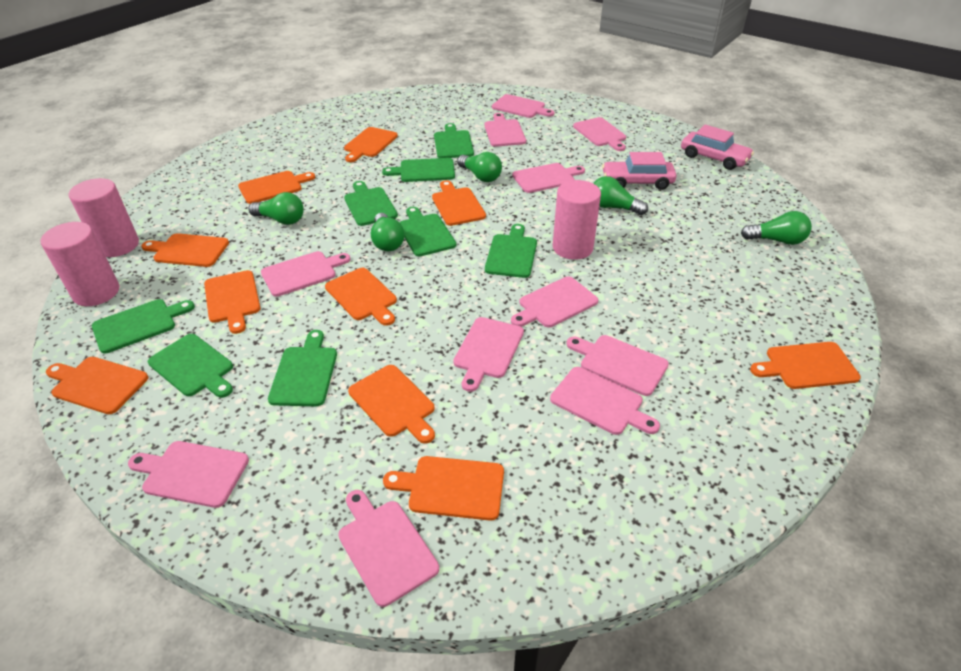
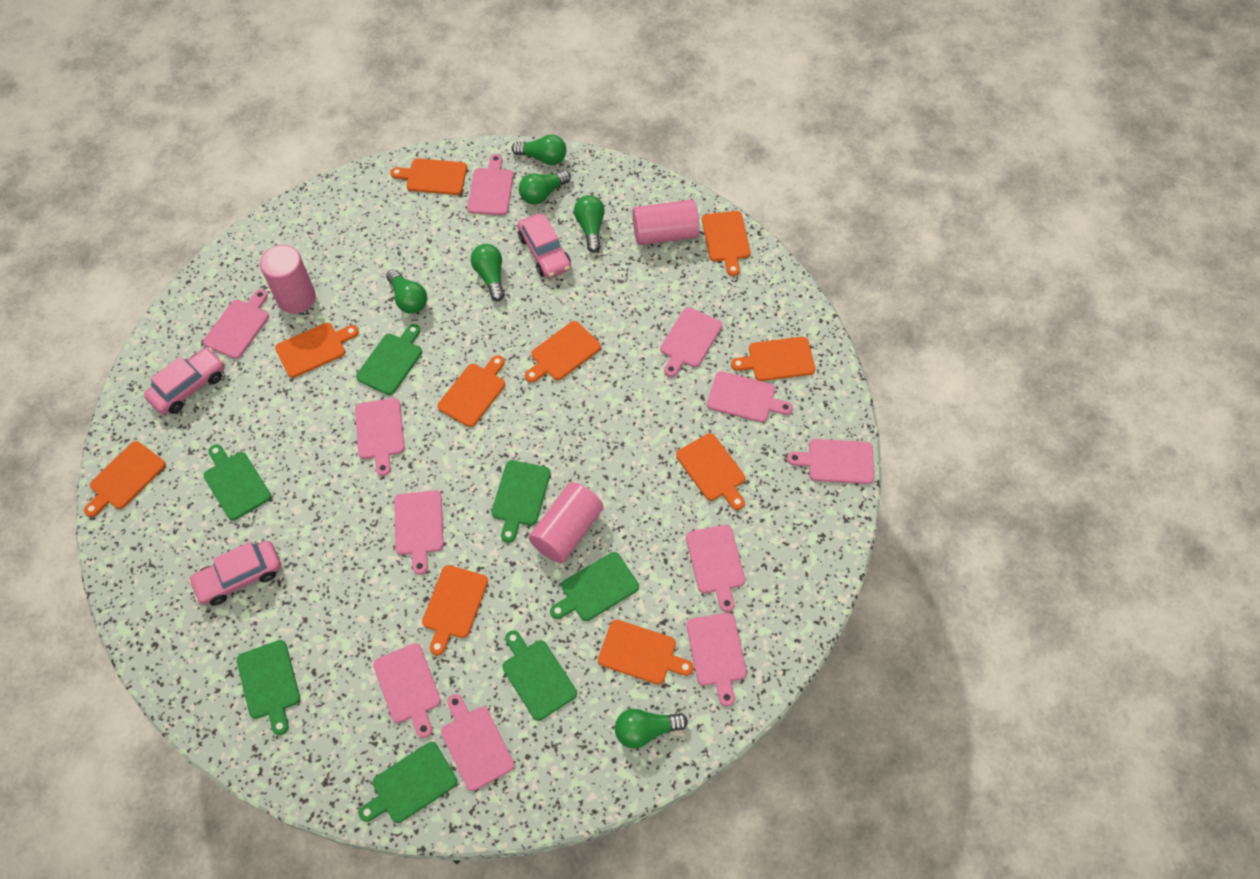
green cutting board: [92,299,195,354] [148,334,233,398] [268,330,337,406] [344,181,398,226] [382,158,455,182] [400,207,456,256] [434,123,474,158] [485,224,537,278] = 8 -> [204,444,271,520] [237,640,300,735] [356,324,422,395] [359,742,457,823] [491,460,551,543] [502,630,577,721] [550,552,639,621] = 7
green light bulb: [249,192,304,225] [371,213,405,251] [457,152,502,182] [593,176,648,215] [741,211,812,245] = 5 -> [386,269,427,314] [471,244,504,301] [512,135,566,165] [519,170,570,204] [574,195,605,252] [615,709,688,749] = 6
pink car: [602,152,677,190] [681,125,754,170] = 2 -> [144,347,225,414] [188,541,281,606] [517,213,571,278] = 3

